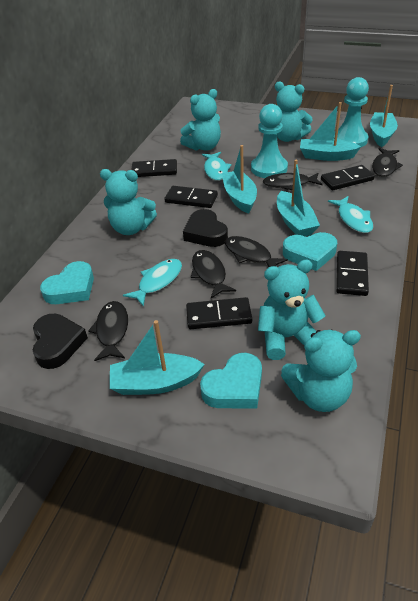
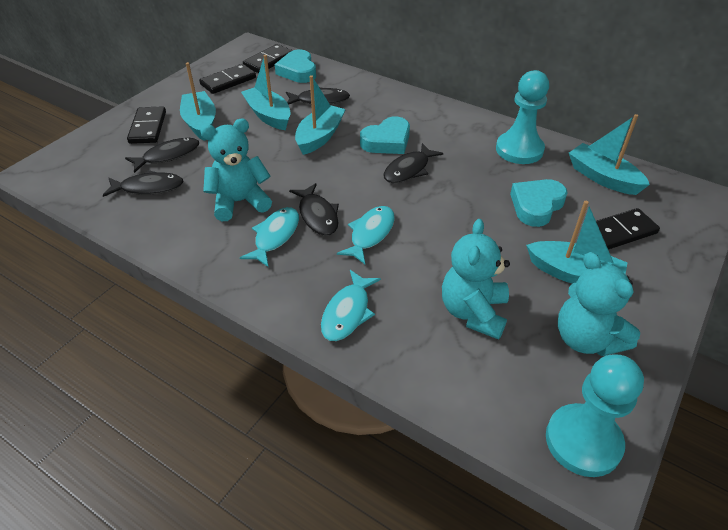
black domino: [131,159,177,177] [165,186,218,208] [186,297,252,329] [321,165,375,190] [336,251,369,296] = 5 -> [127,106,166,144] [199,64,256,94] [243,44,293,73] [596,208,660,250] = 4
black heart: [33,314,88,369] [183,209,228,247] = 2 -> none = 0
turquoise teddy bear: [100,169,157,235] [180,89,221,151] [258,260,326,360] [275,81,313,142] [281,330,361,412] = 5 -> [200,118,272,221] [442,219,510,340] [558,252,640,356] = 3

